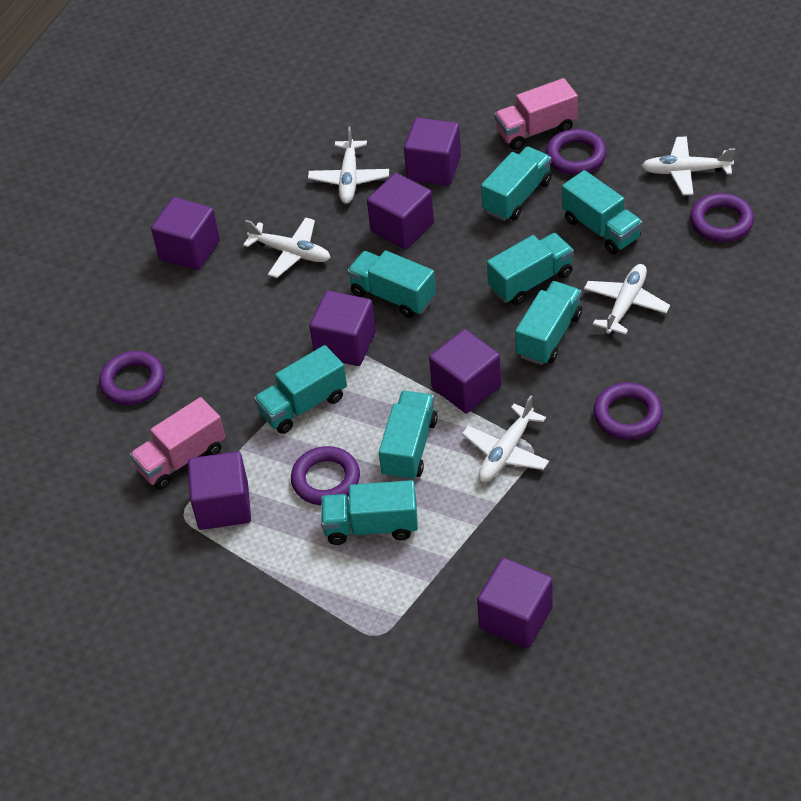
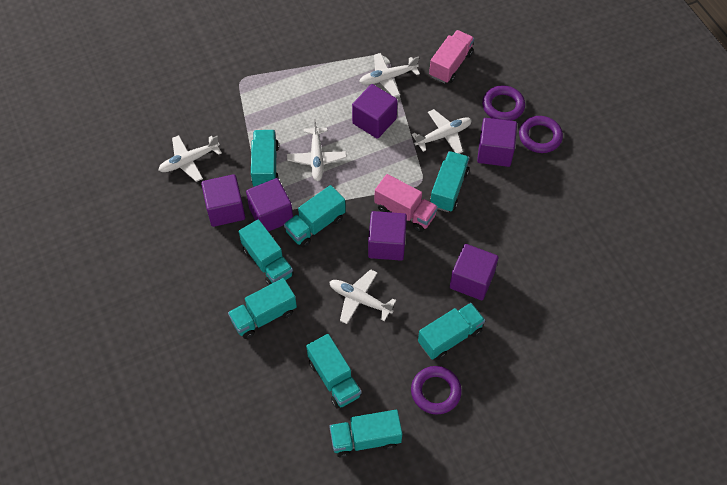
purple cube: [151,197,220,271] [188,451,251,530] [309,291,376,366] [367,173,434,249] [404,117,461,186] [429,329,501,413] [477,558,553,649] = 7 -> [201,174,245,227] [246,178,293,232] [352,84,398,139] [368,211,407,261] [450,244,498,300] [477,118,517,167] = 6
purple ring: [99,351,165,405] [291,446,360,505] [546,129,607,175] [593,382,663,440] [690,193,754,242] = 5 -> [411,366,462,414] [482,85,525,121] [519,116,563,153] = 3

